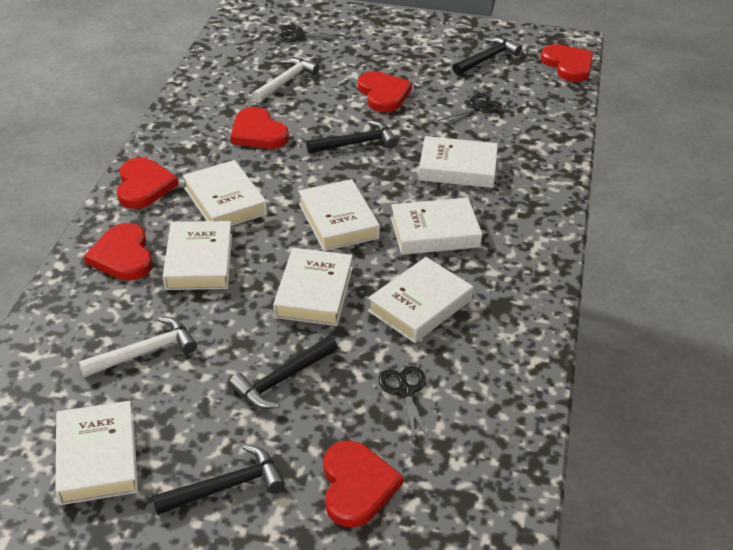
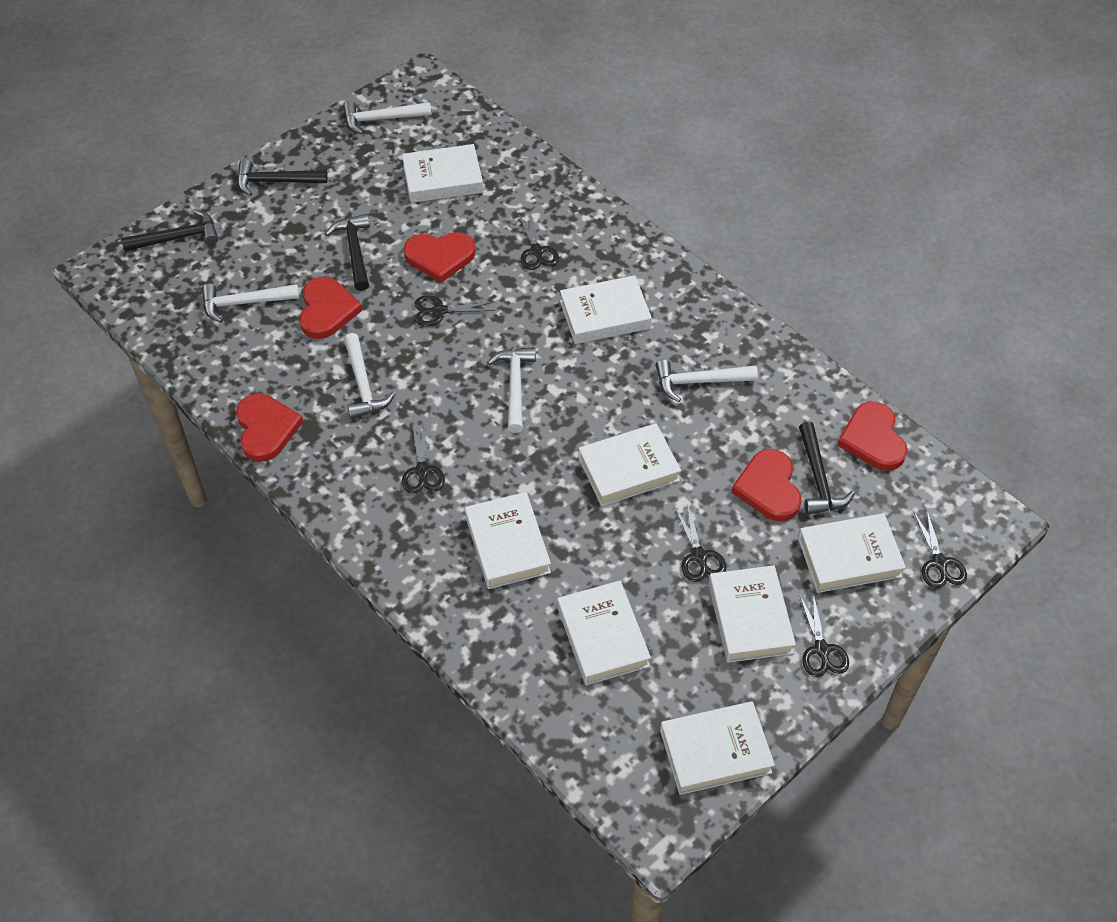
black scissors: [278,25,342,42] [378,366,430,442] [438,94,502,126] = 3 -> [402,423,445,494] [414,295,495,326] [519,213,559,270] [674,503,726,582] [799,593,849,677] [914,511,967,589] = 6
red heart: [84,223,152,280] [117,157,179,209] [230,107,289,149] [323,440,403,528] [358,71,412,112] [541,44,593,82] = 6 -> [236,393,303,462] [299,277,362,339] [404,232,476,283] [731,449,801,521] [837,402,907,471] = 5
white hammer: [79,317,197,377] [252,57,320,103] = 2 -> [202,283,300,323] [343,101,431,134] [344,333,395,419] [487,347,536,433] [656,359,758,402] = 5

